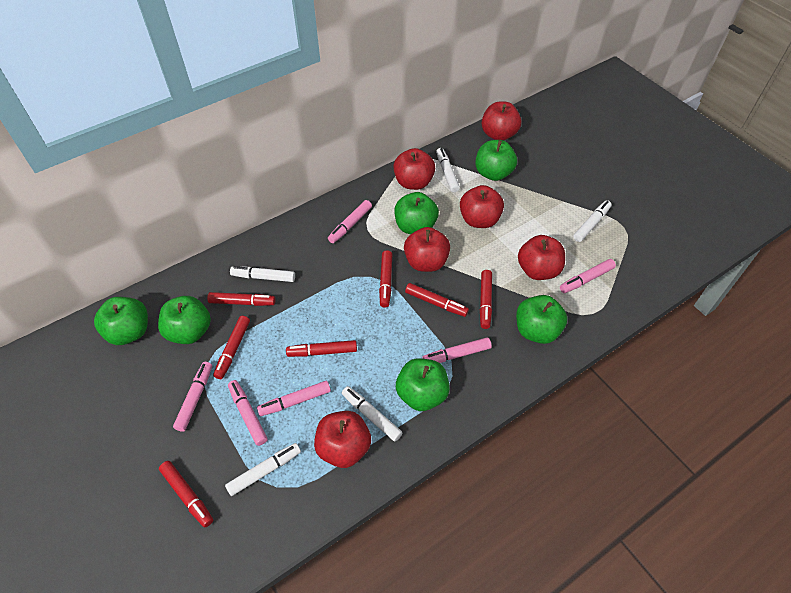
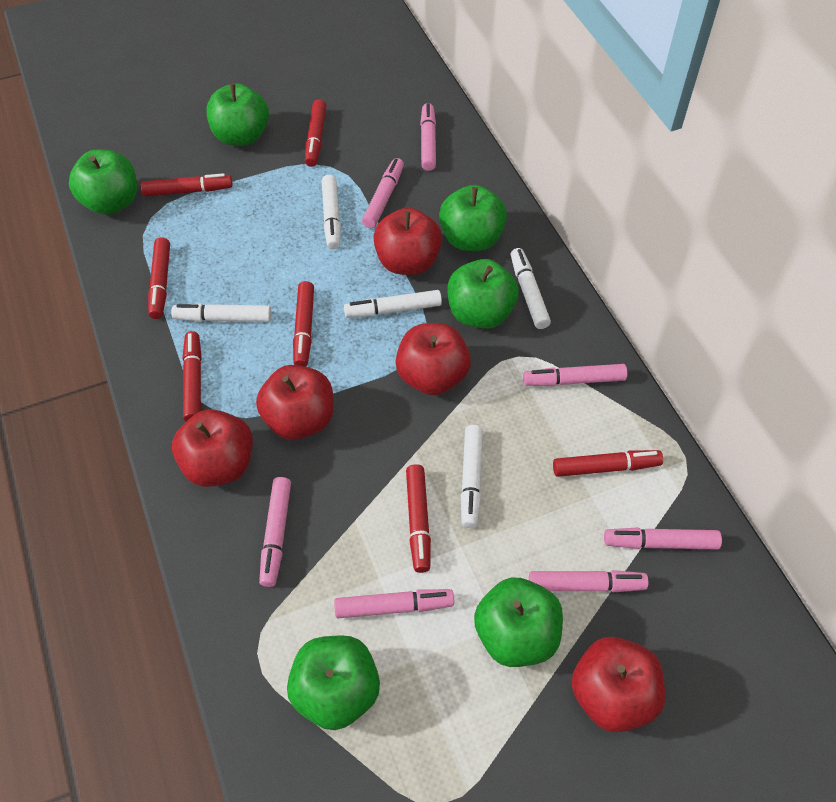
pink marker: [173,362,212,432] [228,380,268,446] [257,381,331,416] [328,200,372,243] [422,338,492,363] [560,259,616,293] = 6 -> [259,477,291,587] [334,589,454,618] [362,158,404,228] [420,103,436,171] [523,364,627,386] [529,570,648,592] [604,527,722,550] = 7
red apple: [314,411,371,468] [393,148,435,190] [404,227,450,272] [460,185,504,228] [482,101,521,140] [518,235,565,280] = 6 -> [172,409,253,487] [256,365,334,440] [373,208,442,275] [395,323,471,395] [571,637,665,732] = 5

